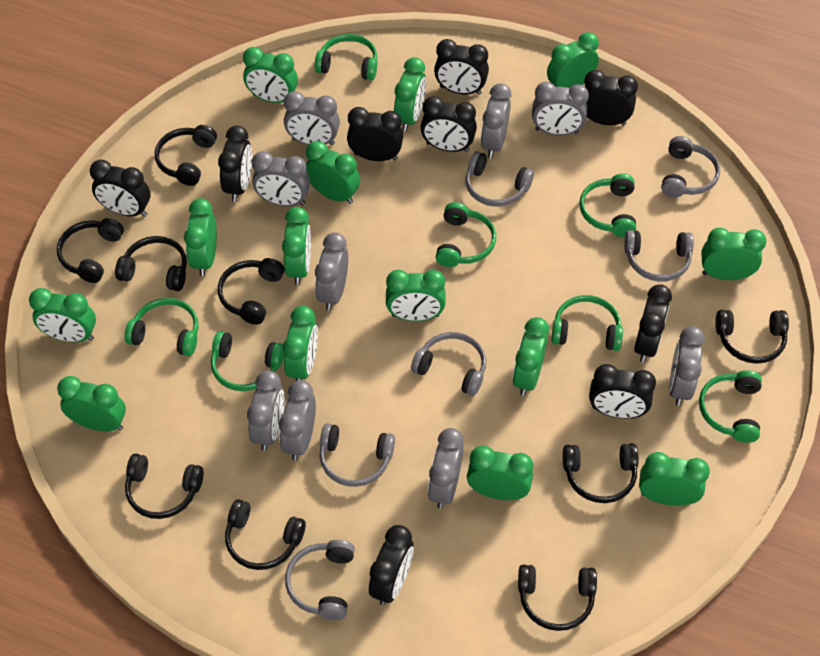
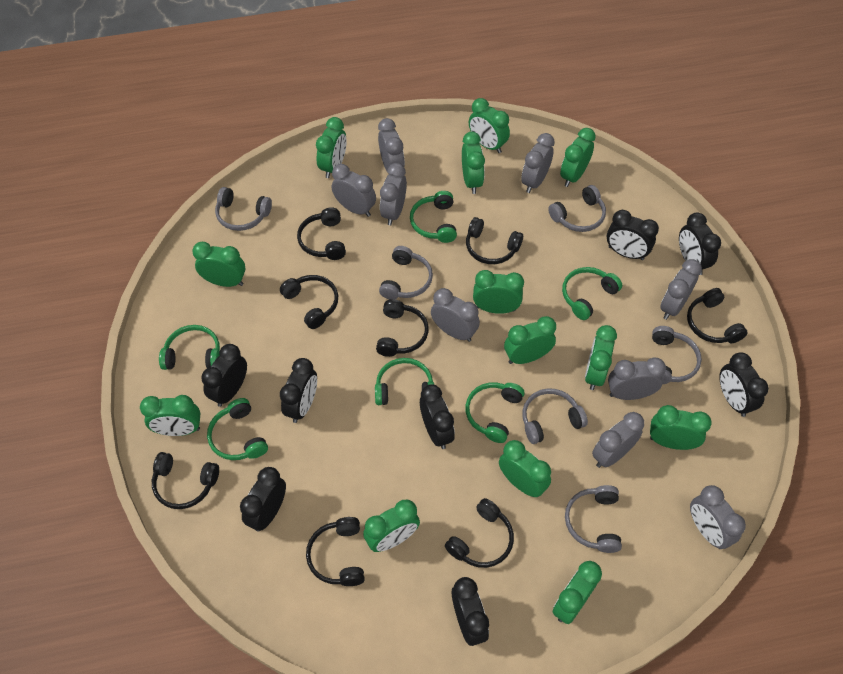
black clock: [90,160,150,217] [218,125,252,202] [347,107,403,161] [369,525,414,605] [420,96,477,152] [434,39,489,95] [584,70,638,126] [589,364,656,419] [634,284,672,363] = 9 -> [201,344,247,407] [240,467,286,532] [280,358,317,423] [420,384,455,449] [452,577,489,646] [607,210,659,260] [679,212,721,275] [720,352,769,417] = 8
black headphones: [57,218,124,283] [115,236,187,291] [125,453,204,519] [155,125,217,186] [218,258,284,325] [225,499,306,570] [518,565,597,631] [563,443,638,503] [715,310,789,364] = 9 -> [152,452,219,509] [280,275,338,329] [297,207,346,260] [306,517,365,586] [376,299,429,357] [445,498,514,568] [466,217,523,264] [687,288,748,343] = 8
green clock: [29,288,96,342] [57,376,126,432] [184,198,217,276] [243,47,298,103] [282,207,311,285] [283,306,318,381] [306,141,360,204] [386,270,446,321] [394,57,426,132] [467,446,533,500] [512,317,549,396] [547,32,599,88] [639,452,710,506] [701,228,767,280] = 14 -> [140,395,201,436] [192,242,245,287] [316,117,346,178] [363,500,420,552] [462,132,485,194] [469,98,510,153] [473,270,524,314] [499,440,551,497] [504,316,556,364] [552,561,602,624] [560,128,596,187] [585,325,617,390] [650,405,712,450] = 13
green headphones: [124,298,199,356] [211,331,284,391] [315,34,378,81] [436,202,496,267] [551,295,623,351] [579,173,636,237] [699,370,762,443] = 7 -> [159,325,220,370] [207,398,268,460] [375,358,434,405] [410,191,457,243] [465,382,524,443] [562,267,622,320] = 6

